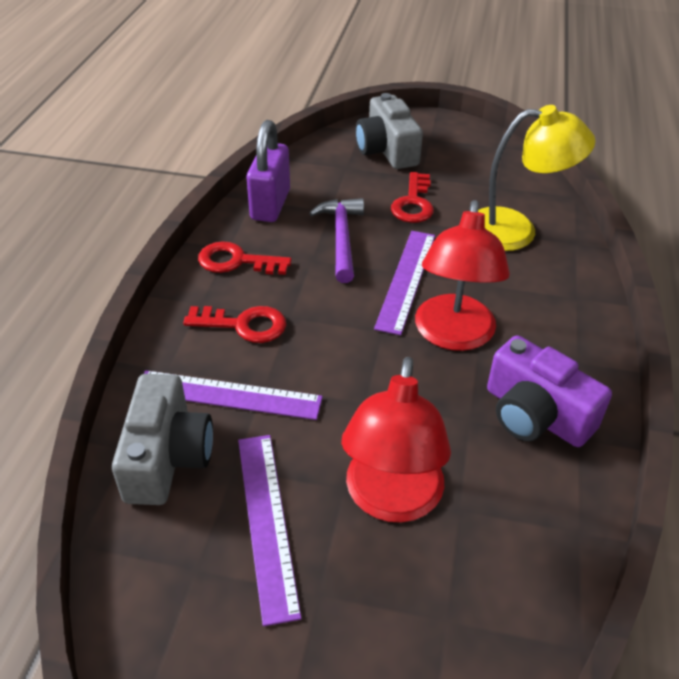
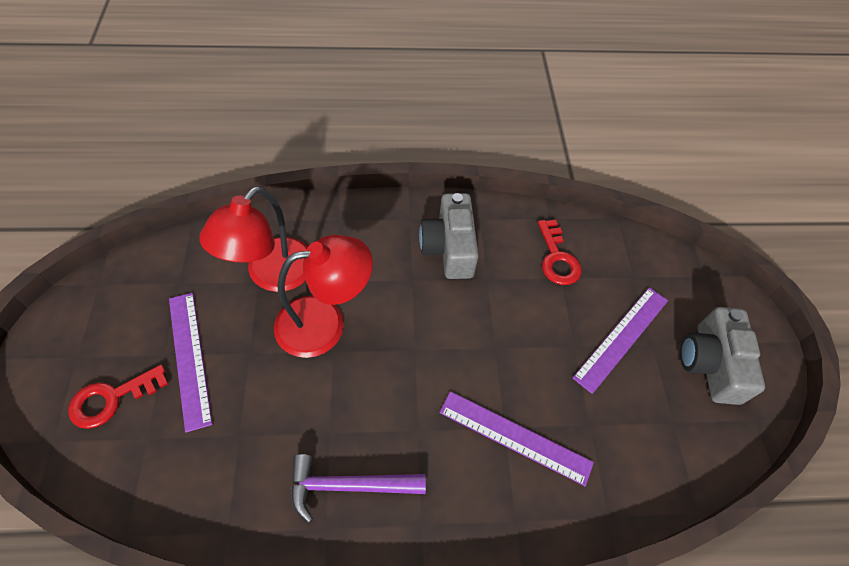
purple camera: [487,335,612,447] = 1 -> none = 0
purple padlock: [246,120,290,222] = 1 -> none = 0
red key: [183,306,286,343] [198,241,292,275] [391,172,434,223] = 3 -> [68,365,168,429] [538,219,582,285] = 2
yellow lamp: [478,105,595,251] = 1 -> none = 0

